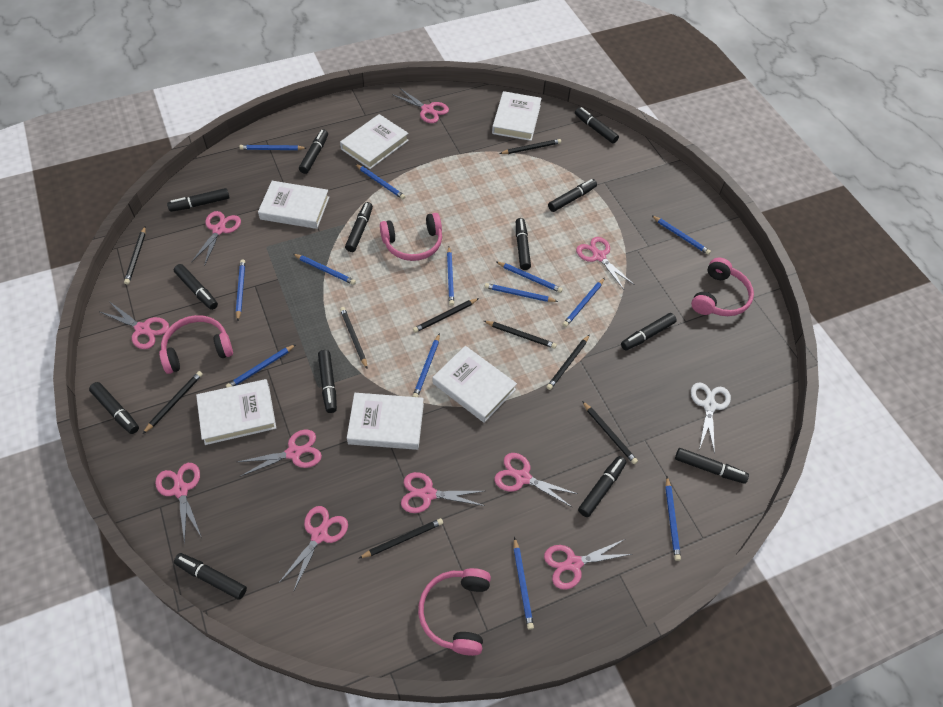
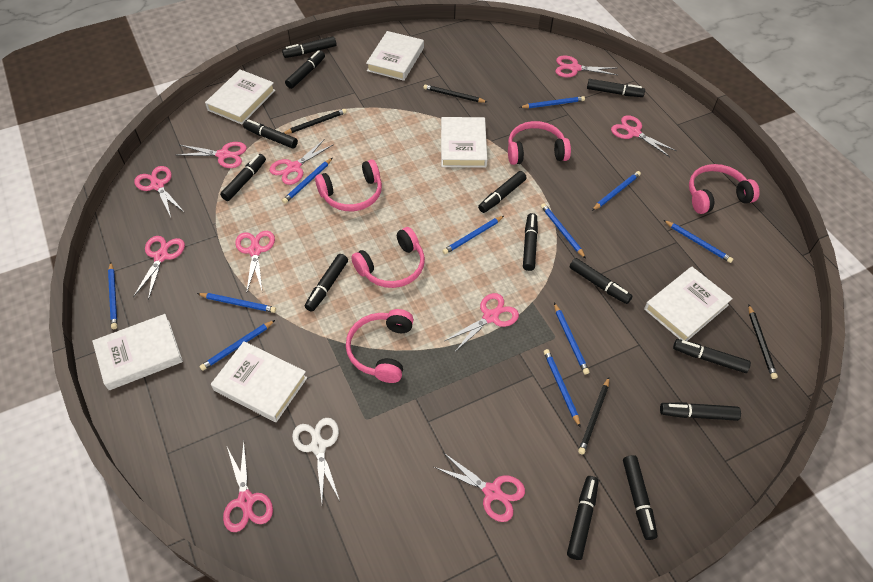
black pencil: [124,227,146,285] [143,371,203,434] [340,307,367,368] [358,518,443,559] [413,298,479,333] [484,321,557,349] [499,139,561,154] [547,334,590,390] [582,401,638,464] = 9 -> [284,109,347,134] [423,85,487,103] [578,377,609,455] [748,305,778,379] = 4
blue pencil: [226,344,296,387] [236,259,245,321] [240,145,306,150] [293,254,356,285] [355,164,405,199] [412,333,440,397] [447,247,454,306] [485,283,558,302] [497,262,563,293] [514,537,534,630] [563,278,605,327] [651,215,711,255] [665,476,681,561] = 13 -> [108,262,117,329] [197,293,276,313] [199,320,275,371] [282,158,332,204] [442,216,504,254] [520,96,585,108] [541,203,586,258] [544,349,581,428] [554,303,589,375] [592,171,641,211] [664,220,733,263] = 11
pink headphones: [159,315,233,374] [380,213,442,261] [418,568,491,656] [691,257,754,316] = 4 -> [315,160,382,211] [346,309,414,383] [351,227,425,288] [508,121,571,165] [689,164,760,214] = 5

